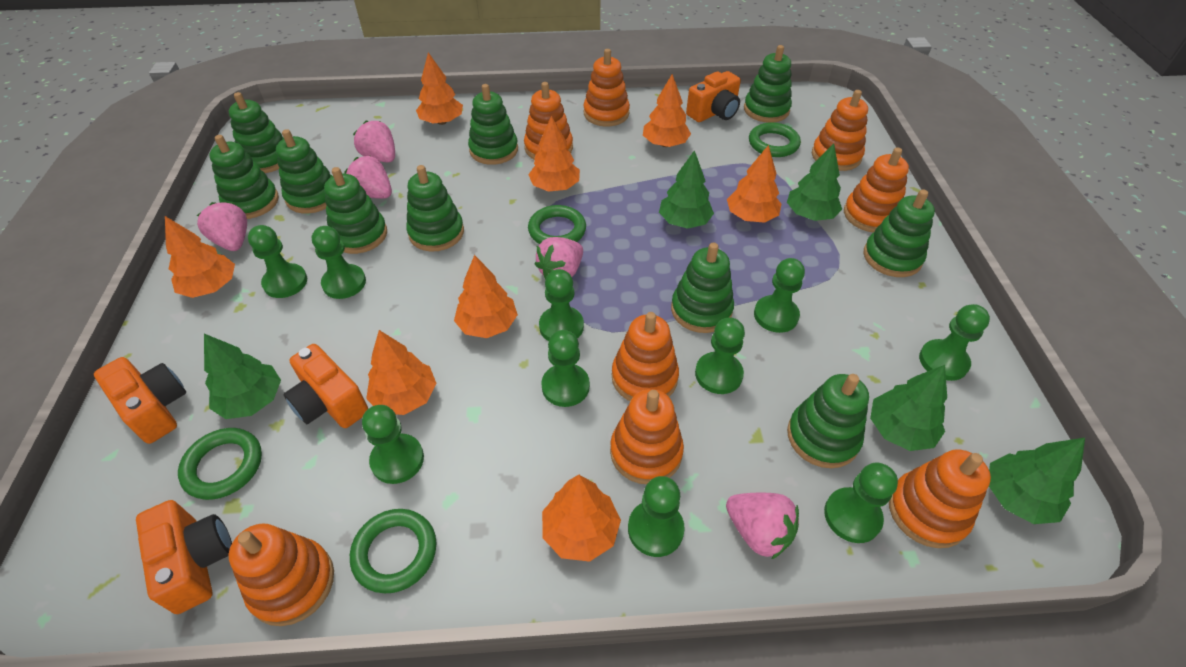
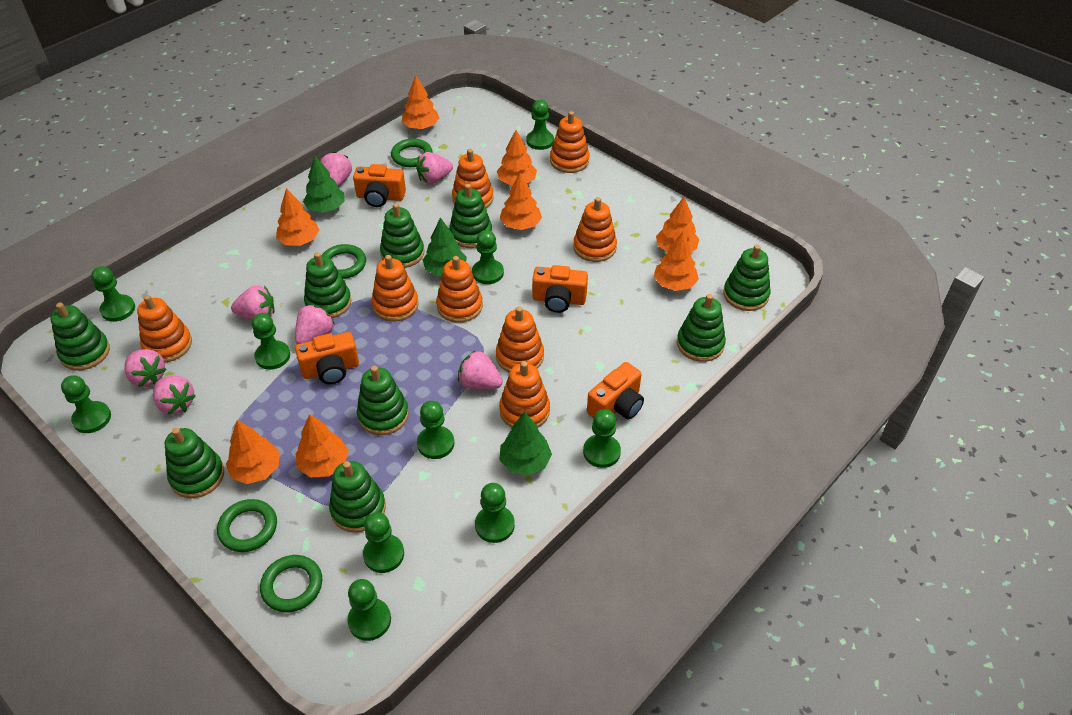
green stacking toy: [209,135,279,219] [229,92,284,173] [276,129,332,213] [324,167,387,254] [406,165,464,252] [468,84,518,165] [671,242,734,333] [744,45,792,123] [787,374,869,468] [864,189,935,277] = 10 -> [51,302,110,371] [165,428,224,498] [304,252,351,318] [329,461,386,533] [357,366,409,435] [380,203,424,268] [449,184,492,248] [677,294,726,362] [723,245,771,311] = 9
green tree: [204,334,281,419] [659,150,714,229] [787,143,842,221] [870,365,947,451] [989,438,1085,524] = 5 -> [303,156,344,213] [423,217,467,276] [499,412,552,476] = 3
pink strawberry: [196,202,247,251] [344,156,392,199] [353,121,395,162] [535,237,583,279] [726,493,799,559] = 5 -> [125,349,167,387] [153,376,195,414] [231,285,274,320] [295,305,334,344] [320,152,352,186] [416,152,453,184] [458,350,503,389] = 7

